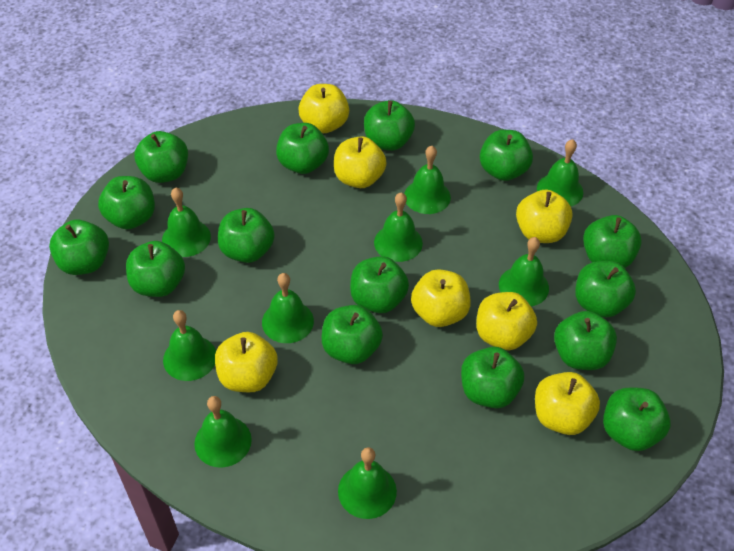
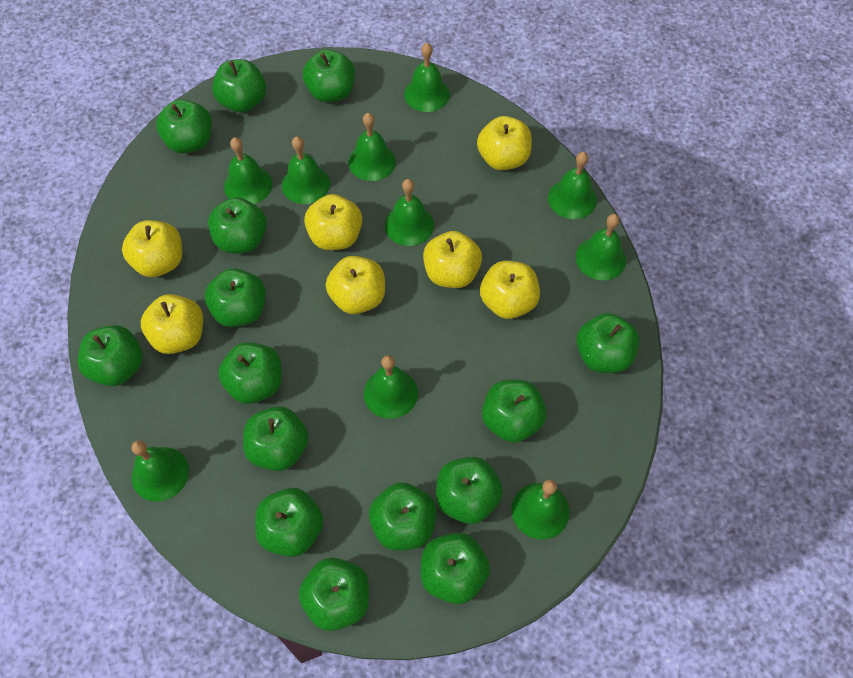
green bell: [162,187,211,257] [163,310,216,381] [194,396,252,467] [262,273,314,343] [338,447,397,519] [374,193,423,262] [404,146,451,214] [499,237,549,306] [537,139,583,206] = 9 -> [132,440,189,502] [224,137,273,204] [282,136,330,204] [348,113,396,181] [364,355,418,419] [385,179,434,246] [404,43,450,112] [511,480,569,540] [548,152,597,219] [576,214,626,280] = 10

